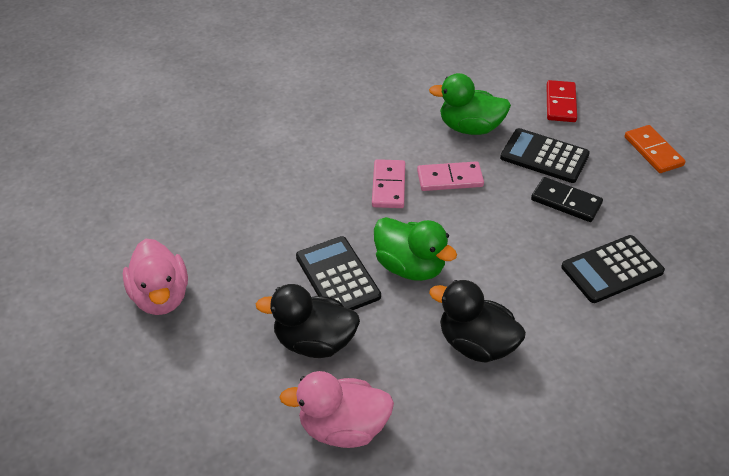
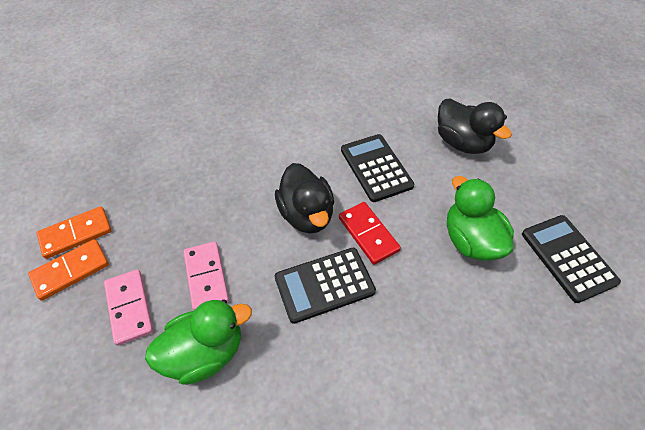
black domino: [531,177,603,222] = 1 -> none = 0
orange domino: [625,125,685,173] = 1 -> [28,239,109,301] [37,206,112,259] = 2
pink duck: [123,239,188,315] [279,371,394,448] = 2 -> none = 0

